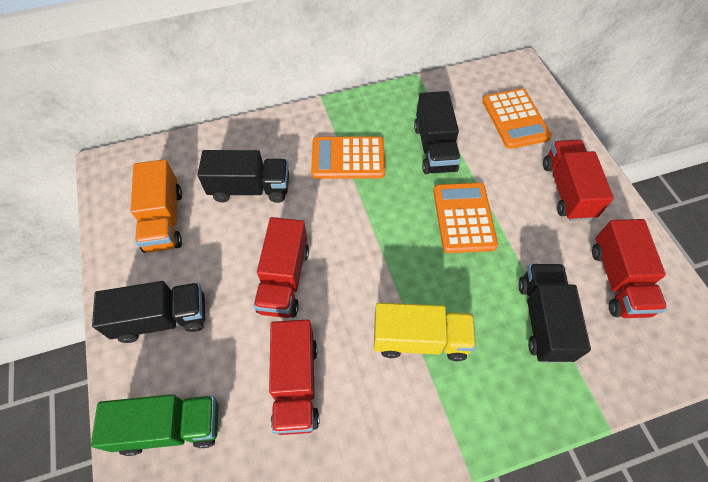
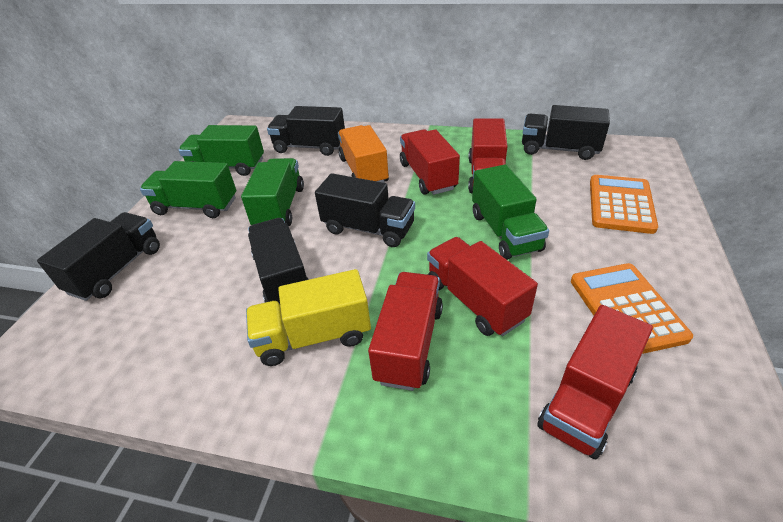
black truck: [92,281,205,343] [198,150,289,203] [414,91,461,174] [518,264,591,363] = 4 -> [37,212,160,301] [248,218,309,304] [267,106,345,156] [315,173,415,247] [522,105,610,160] = 5
green truck: [91,394,219,456] = 1 -> [140,161,236,218] [179,125,264,176] [241,158,304,226] [472,164,549,260] = 4
orange calculator: [311,136,385,179] [433,183,498,253] [482,88,552,149] = 3 -> [571,263,693,354] [590,175,658,234] = 2
red truck: [253,217,309,318] [269,319,319,435] [543,140,614,221] [592,219,667,318] = 4 -> [368,272,443,391] [400,129,460,195] [427,237,538,336] [468,118,508,193] [537,305,653,459] = 5

